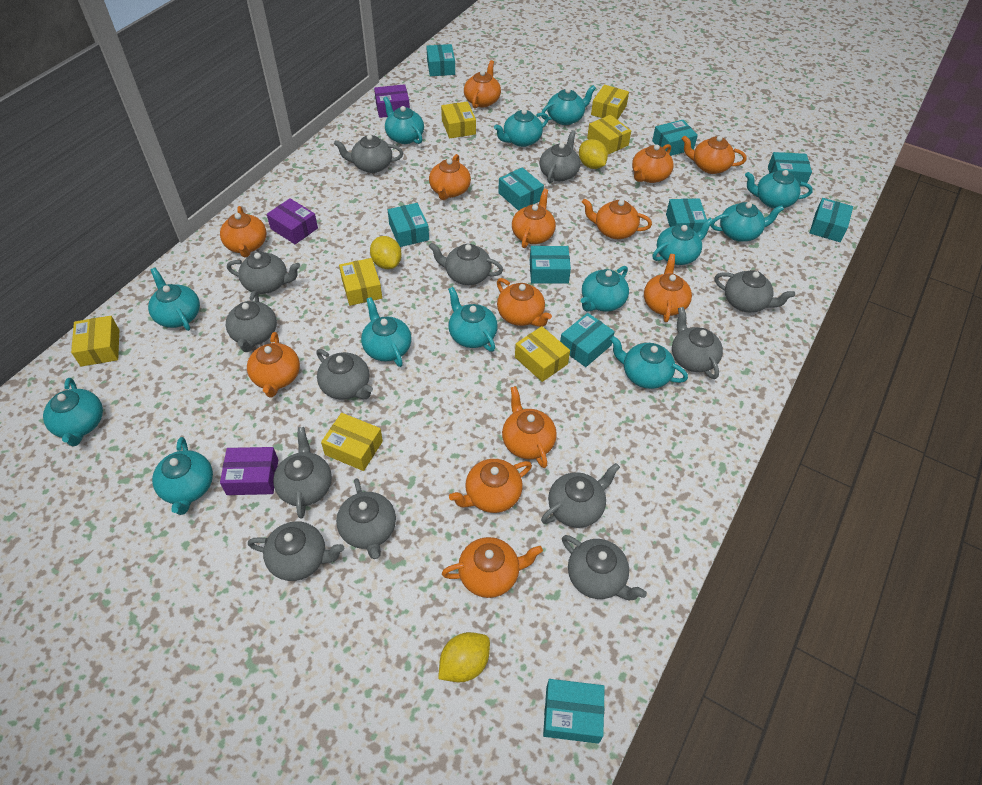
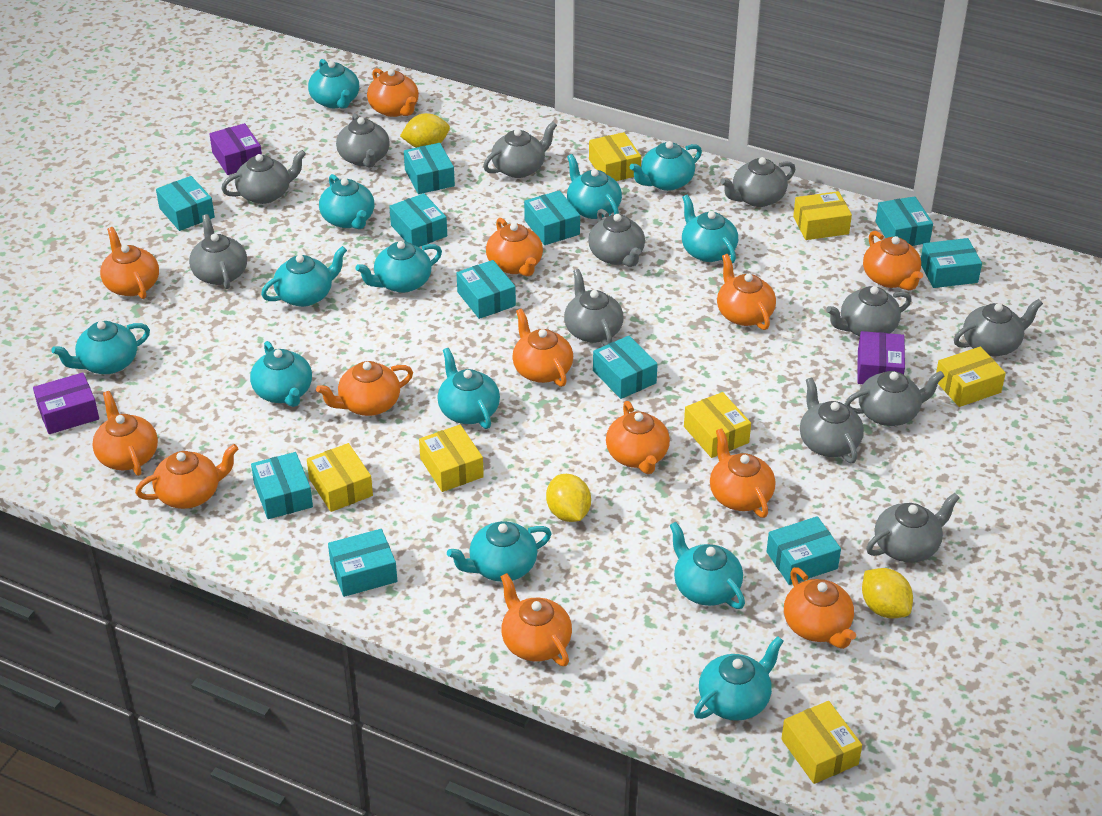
grey teapot: [226,291,277,352] [227,252,300,294] [248,521,344,581] [273,427,332,519] [316,349,373,399] [334,134,403,173] [336,478,396,559] [429,243,503,285] [540,130,580,183] [541,463,620,528] [562,535,647,601] [672,307,723,379] [714,270,795,313] = 13 -> [189,214,247,289] [221,150,306,204] [336,113,390,168] [483,121,557,178] [564,269,624,346] [588,209,645,267] [720,157,795,207] [800,377,864,463] [826,286,912,336] [845,371,945,426] [866,493,960,563] [954,299,1043,356] = 12
turquoise box: [388,203,429,247] [426,44,455,76] [498,167,544,211] [530,246,571,283] [543,679,605,744] [560,313,615,367] [652,120,698,156] [666,198,707,233] [768,152,812,187] [810,198,853,242] = 10 -> [156,176,215,231] [251,452,313,519] [328,529,397,597] [389,193,447,247] [404,143,455,194] [456,260,516,319] [524,190,580,245] [593,336,658,399] [766,516,841,585] [875,196,933,246] [921,238,982,288] = 11

